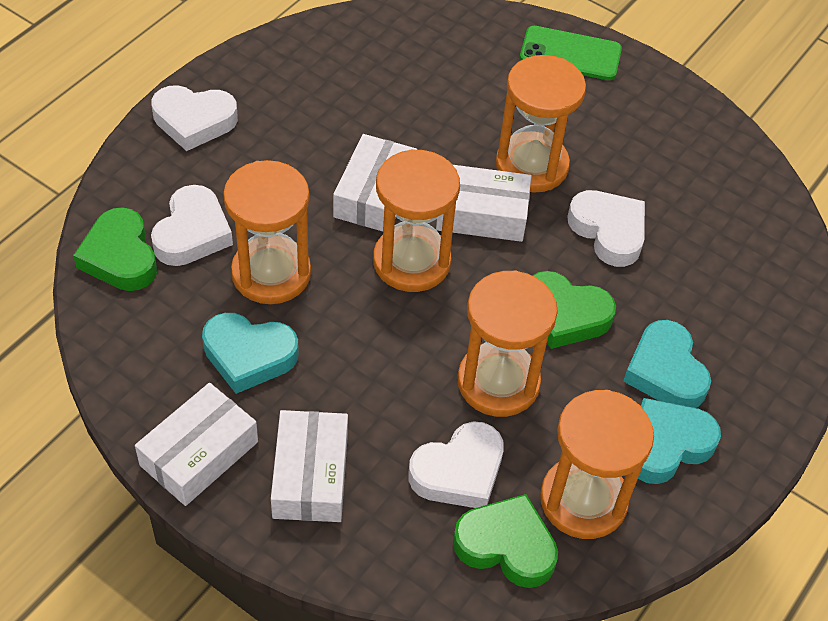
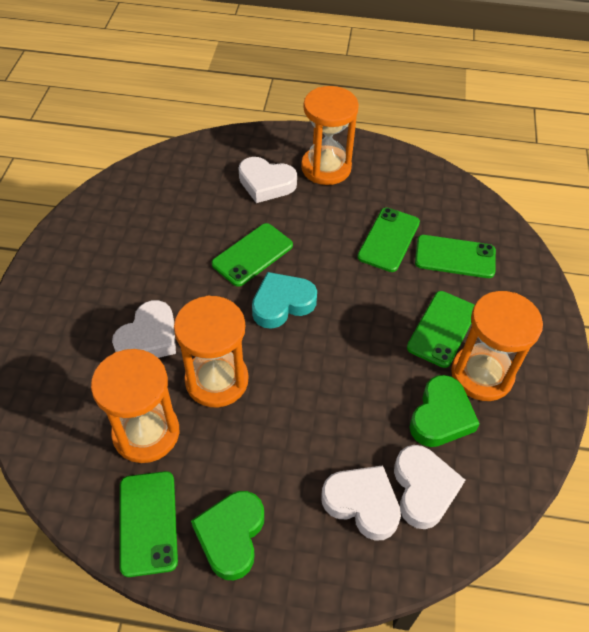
green heart: [73,207,157,291] [453,494,558,588] [532,271,616,349] = 3 -> [191,491,264,580] [409,375,480,447] = 2
green phone: [520,26,622,80] = 1 -> [120,471,178,577] [212,223,293,287] [357,207,420,272] [407,291,475,368] [415,235,496,278] = 5
orange hourglass: [223,160,311,304] [373,149,460,292] [457,270,558,417] [496,55,586,193] [540,390,654,539] = 5 -> [91,349,179,463] [174,296,249,407] [301,86,359,185] [451,291,543,401] = 4
turquoise heart: [202,313,299,394] [623,320,711,408] [638,398,721,484] = 3 -> [252,272,317,329] = 1
white box: [135,383,258,506] [271,410,348,522] [333,134,417,231] [436,165,531,242] = 4 -> none = 0

